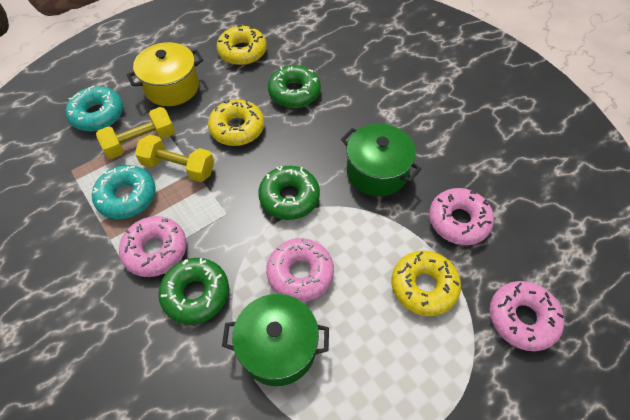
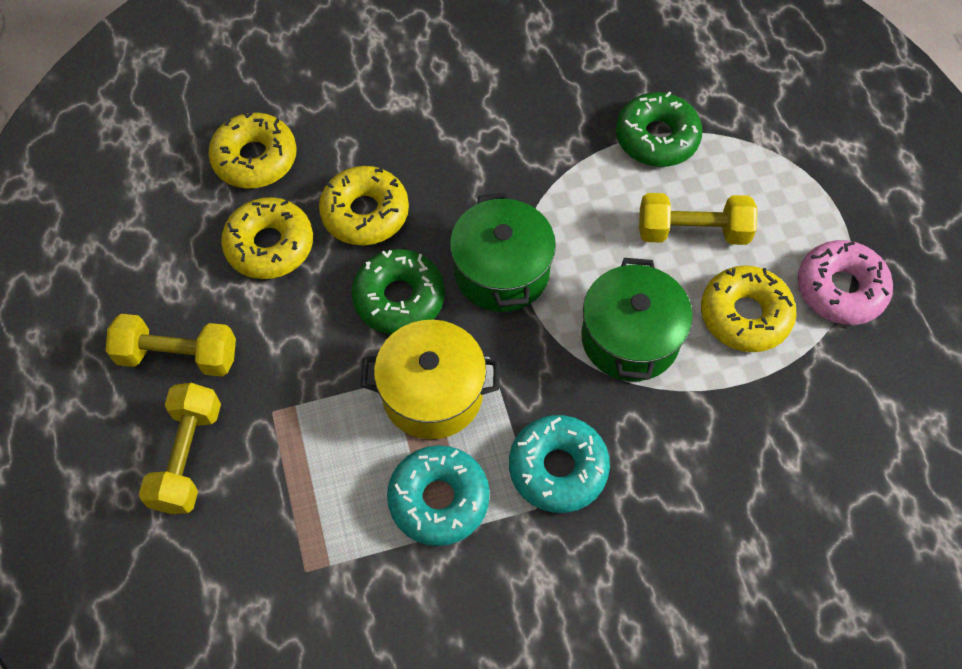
green donut: [158,258,229,325] [258,166,320,220] [268,65,321,108] = 3 -> [351,249,445,334] [616,91,703,167] = 2
pink donut: [119,216,186,277] [266,238,334,302] [429,188,494,245] [490,281,564,351] = 4 -> [797,240,893,325] = 1
yellow donut: [208,99,264,146] [217,24,267,65] [391,250,461,316] = 3 -> [208,111,297,188] [221,197,313,279] [319,166,409,246] [701,266,796,352] = 4
yellow dumbbell: [96,107,175,159] [135,135,214,182] = 2 -> [106,314,236,377] [139,383,221,514] [639,193,758,245] = 3

